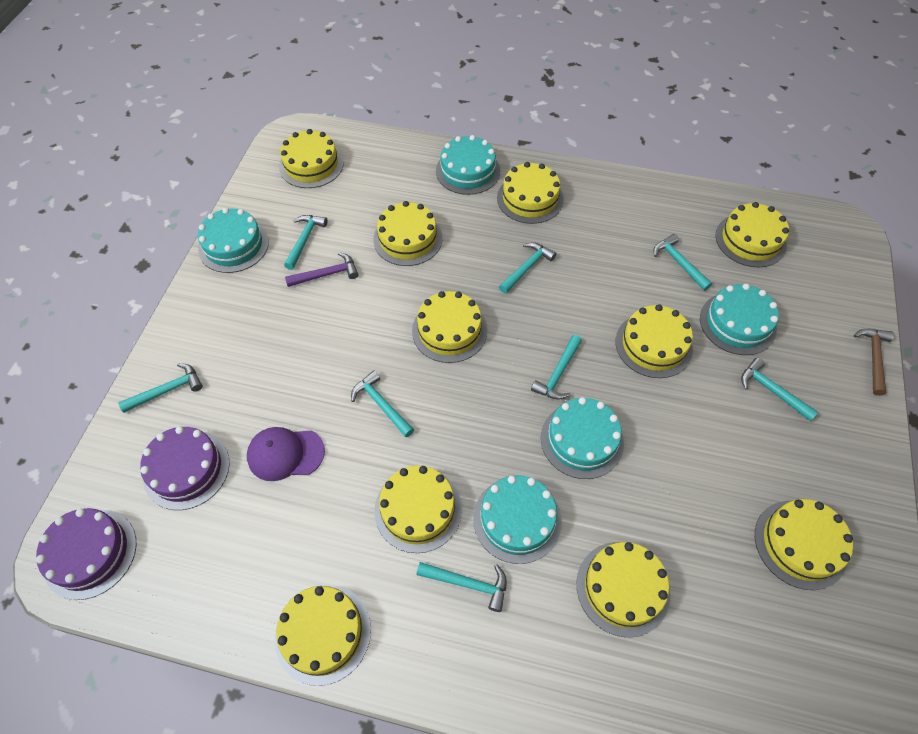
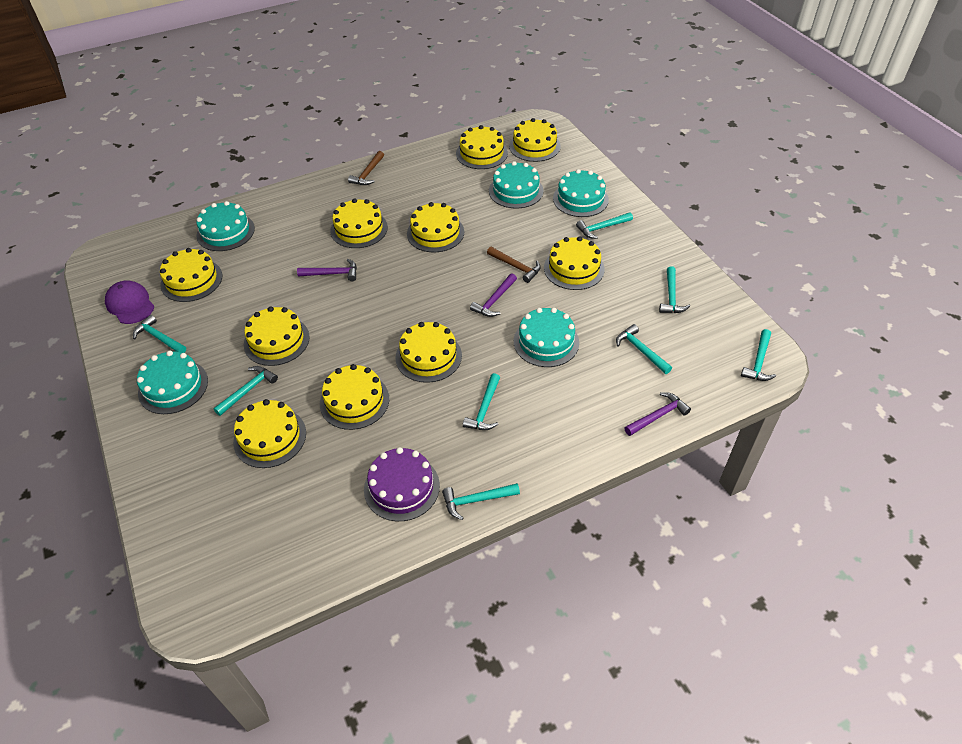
brown hammer: [854,329,894,396] = 1 -> [348,151,384,185] [487,247,541,283] = 2
purple cake: [36,508,136,600] [140,426,229,510] = 2 -> [364,447,440,521] = 1
purple hammer: [285,252,359,287] = 1 -> [297,259,357,281] [470,273,517,317] [625,392,691,436] = 3

